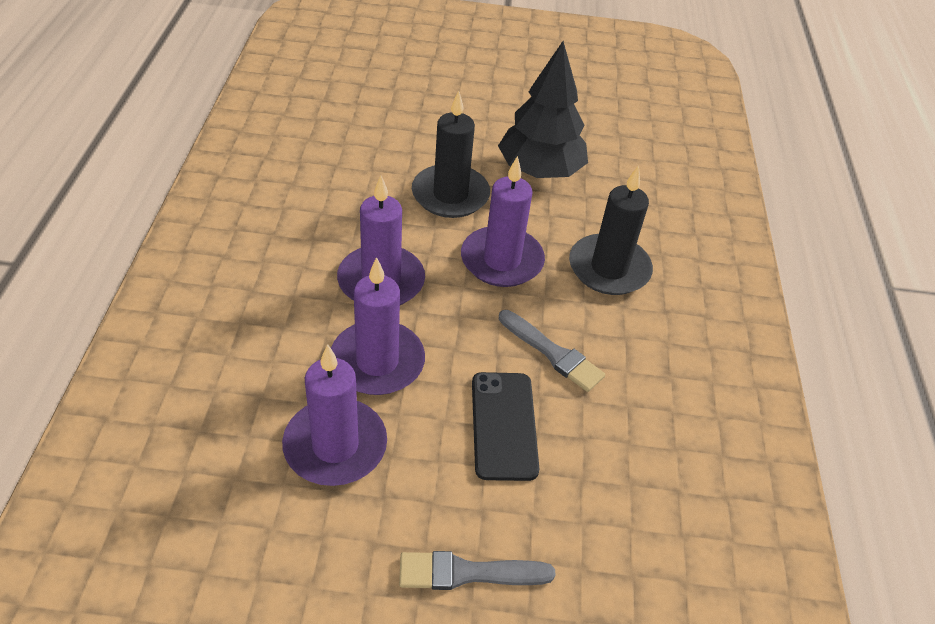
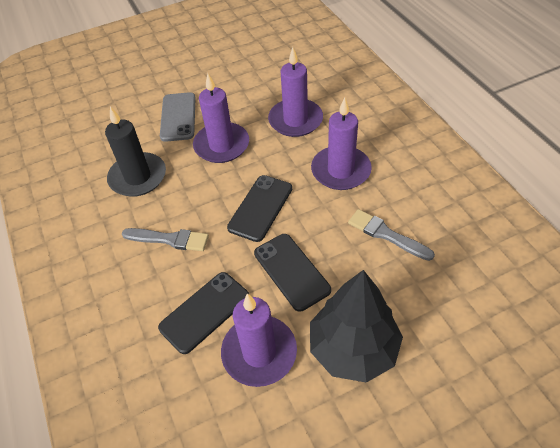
black candle: [412,91,490,218] [569,165,653,295] = 2 -> [105,106,166,197] = 1
black phone: [472,372,539,481] = 1 -> [158,272,249,354] [227,175,292,242] [254,234,331,312] = 3
grey phone: none = 0 -> [160,92,196,142] = 1

